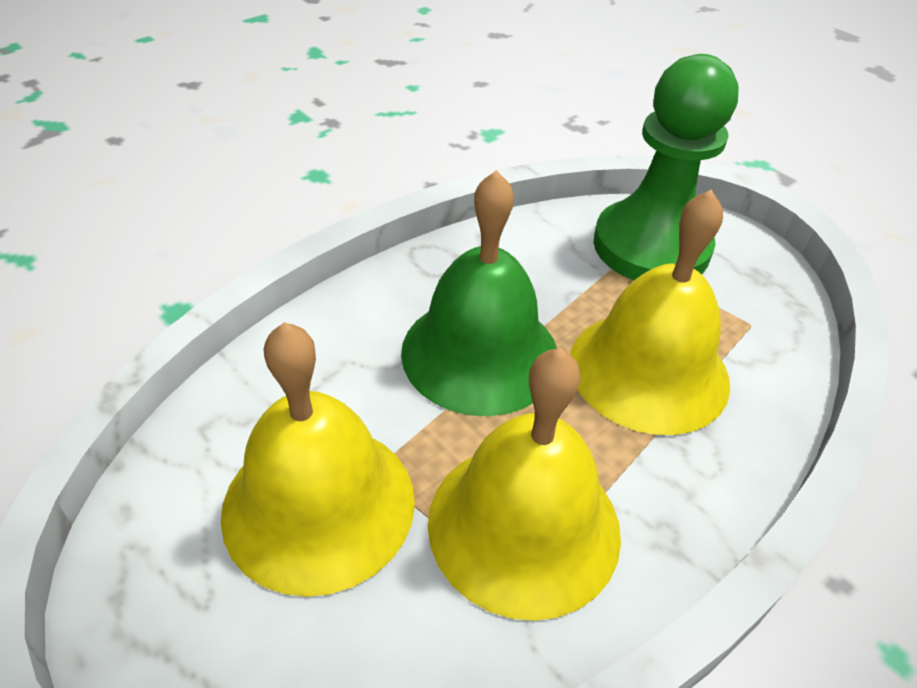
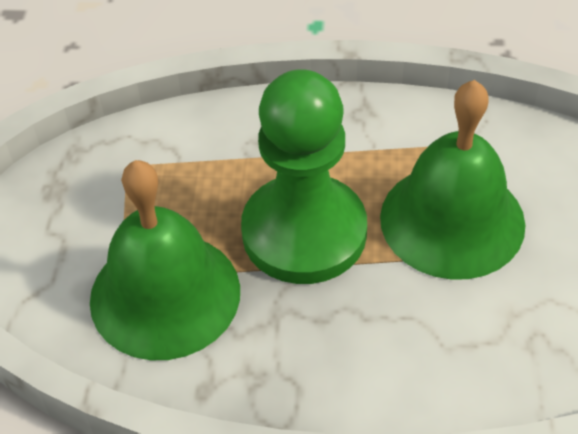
green bell: [401,170,557,416] = 1 -> [90,160,240,360] [380,80,526,280] = 2
yellow bell: [221,322,415,597] [428,348,621,621] [570,189,730,435] = 3 -> none = 0

